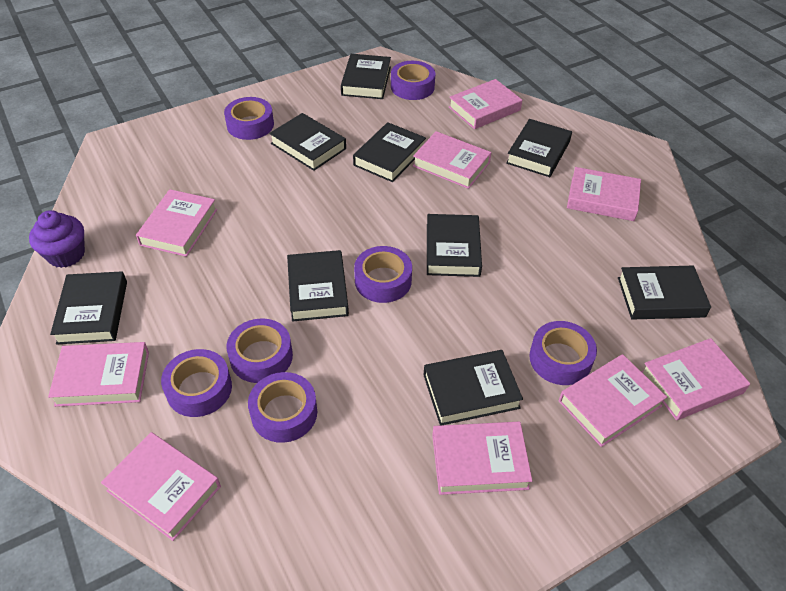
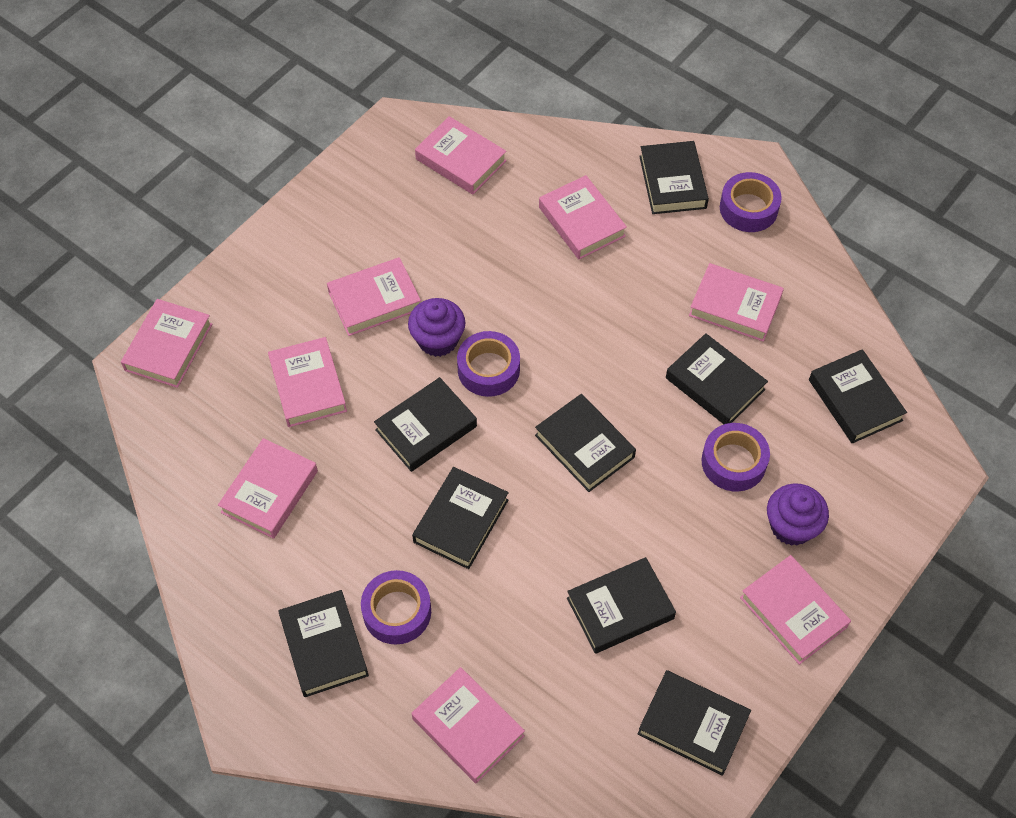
purple cupcake: [29,210,85,268] = 1 -> [408,298,466,357] [767,483,829,546] = 2
purple tape: [161,349,232,417] [224,97,274,140] [227,318,293,383] [248,372,317,443] [354,246,412,303] [391,61,435,100] [529,321,597,385] = 7 -> [361,570,431,645] [457,331,520,397] [701,423,770,491] [720,172,782,232] = 4

